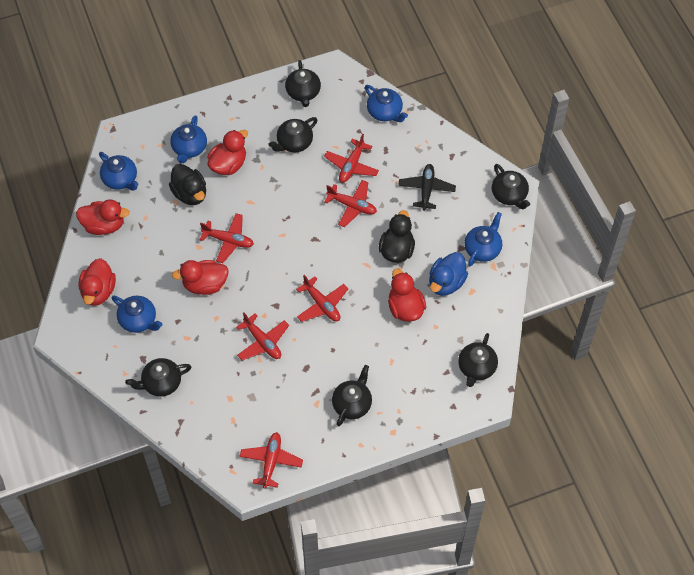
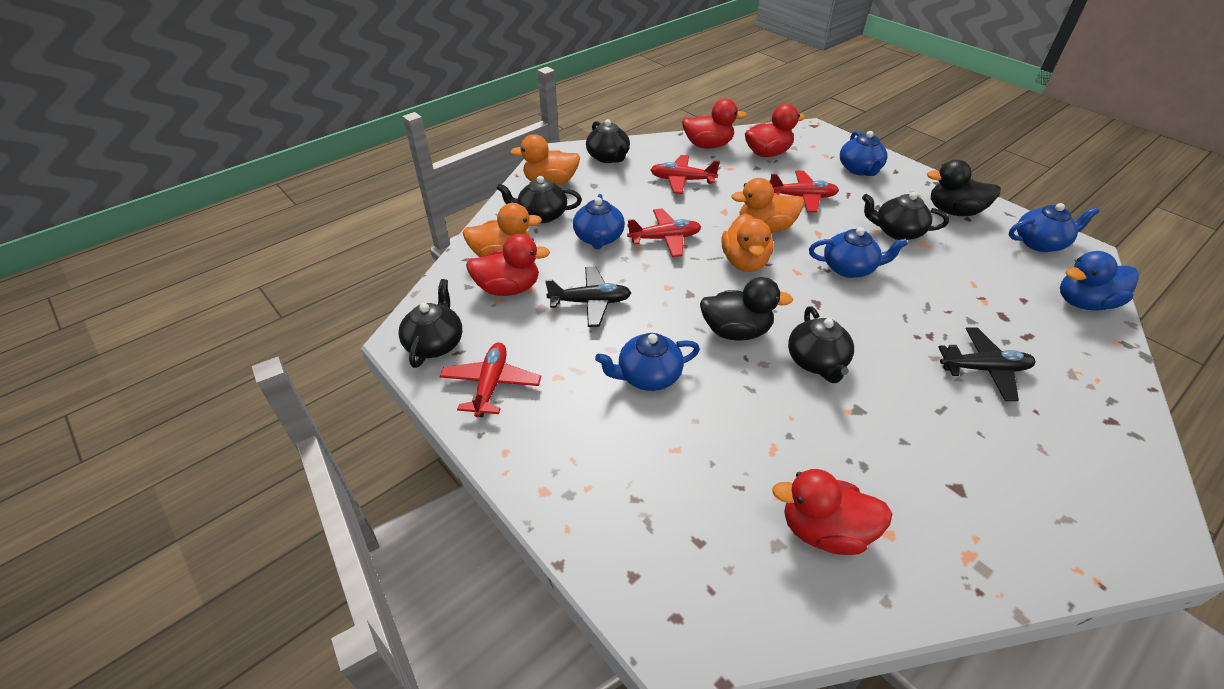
black plane: [398,164,456,210] = 1 -> [545,267,631,327] [938,328,1036,401] = 2
black teapot: [125,358,191,397] [268,117,318,152] [285,60,321,107] [332,365,372,426] [458,333,498,387] [492,164,530,209] = 6 -> [398,279,462,368] [496,176,582,223] [586,119,630,163] [788,306,854,383] [862,192,949,240] = 5
orange duck: none = 0 -> [463,203,542,257] [510,134,580,186] [722,213,774,272] [731,178,804,233] = 4
red duck: [76,199,130,235] [79,258,116,306] [172,260,229,295] [207,130,248,175] [388,269,426,322] = 5 -> [466,234,550,296] [682,99,747,149] [745,104,805,157] [772,469,892,555] = 4
red plane: [200,213,254,263] [236,312,289,361] [239,432,303,489] [296,275,348,322] [324,134,379,183] [324,180,377,227] = 6 -> [439,342,541,417] [627,209,701,257] [650,155,720,194] [769,171,839,212] = 4

